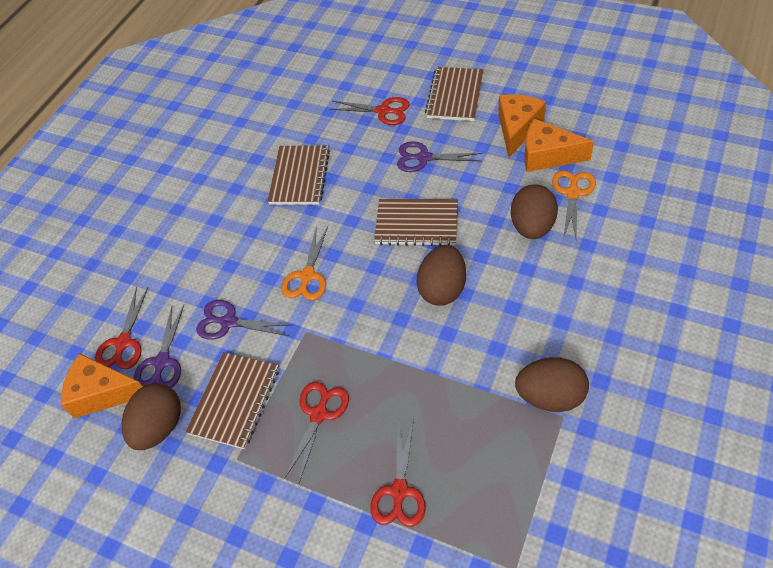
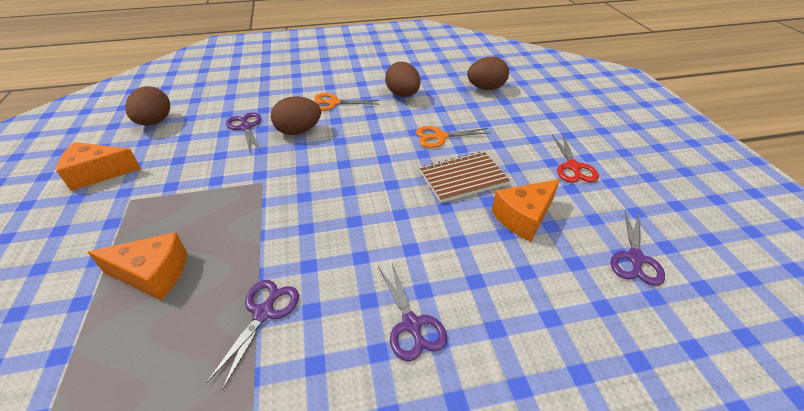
brown notebook: [185,352,279,449] [267,145,330,205] [374,199,458,246] [425,67,484,121] = 4 -> [420,152,510,203] = 1
purple scissors: [134,305,184,388] [196,300,292,340] [397,141,482,172] = 3 -> [206,280,299,390] [226,112,261,152] [378,263,447,361] [611,211,665,286] = 4
red scissors: [95,287,148,369] [284,382,349,483] [330,97,410,125] [370,419,426,527] = 4 -> [552,134,599,183] = 1

